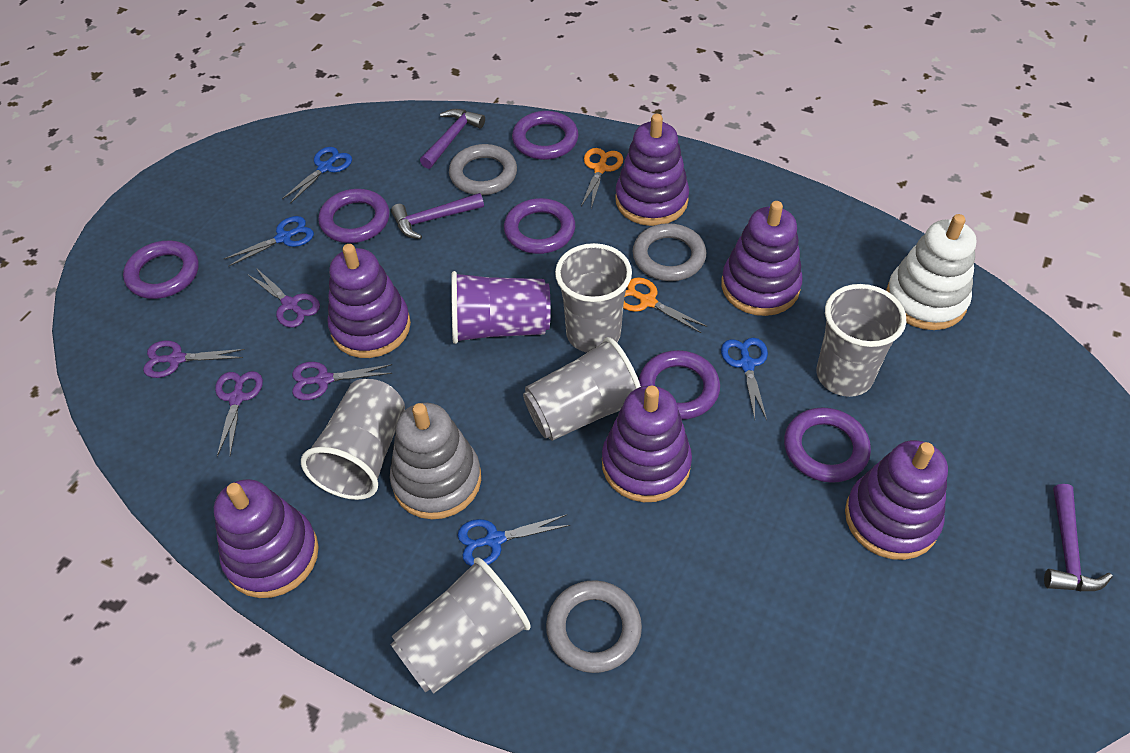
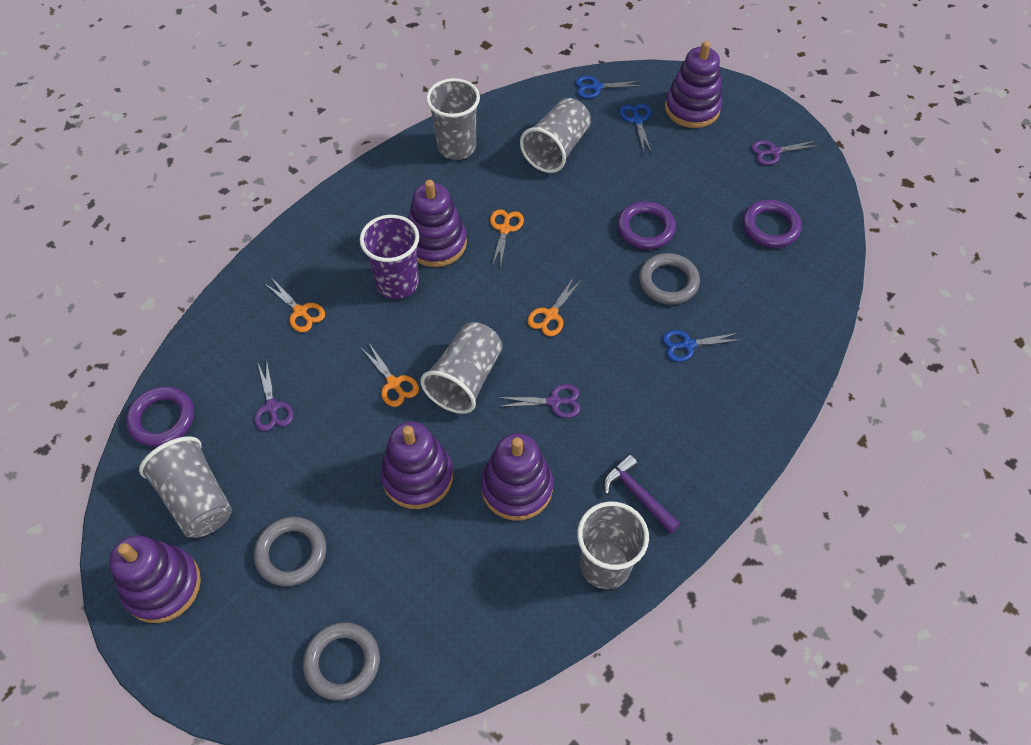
blue scissors: [224,216,314,267] [282,147,352,204] [458,514,571,566] [721,338,768,420] = 4 -> [575,76,642,98] [620,103,652,153] [662,330,741,362] = 3
grey stacking toy: [390,403,481,519] = 1 -> none = 0
orange scissors: [581,148,623,208] [623,277,707,333] = 2 -> [264,279,325,332] [361,343,419,407] [490,209,524,269] [527,277,581,336] = 4
purple hammer: [391,193,484,239] [420,109,485,169] [1044,484,1113,591] = 3 -> [603,454,680,534] = 1
purple ring: [123,241,199,299] [318,189,389,243] [504,198,575,254] [512,111,578,160] [639,350,720,419] [784,407,871,483] = 6 -> [126,387,194,447] [617,201,676,250] [742,200,802,248] = 3
purple scissors: [143,340,245,378] [215,371,263,457] [247,268,320,328] [292,362,393,400] = 4 -> [254,362,293,431] [498,384,580,418] [751,140,821,165] = 3
purple stacking toy: [214,479,319,598] [328,244,411,358] [602,386,692,502] [615,114,689,226] [721,201,803,316] [845,440,948,560] = 6 -> [109,535,201,623] [381,422,453,509] [408,180,467,267] [481,433,553,520] [665,41,722,128] = 5
white stacking toy: [886,214,976,330] = 1 -> none = 0

